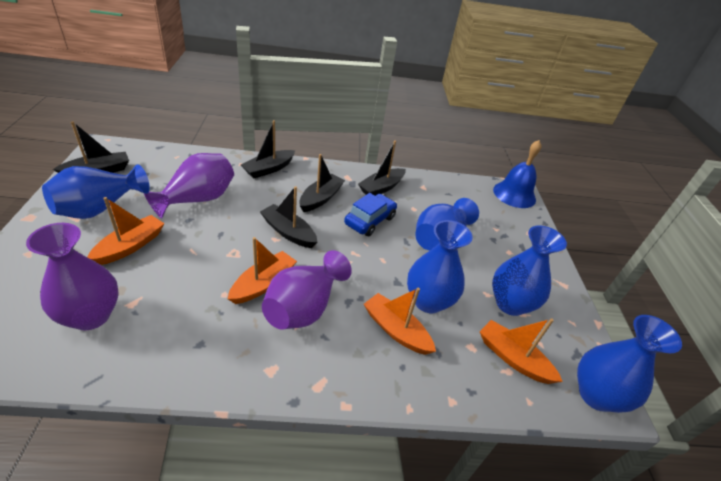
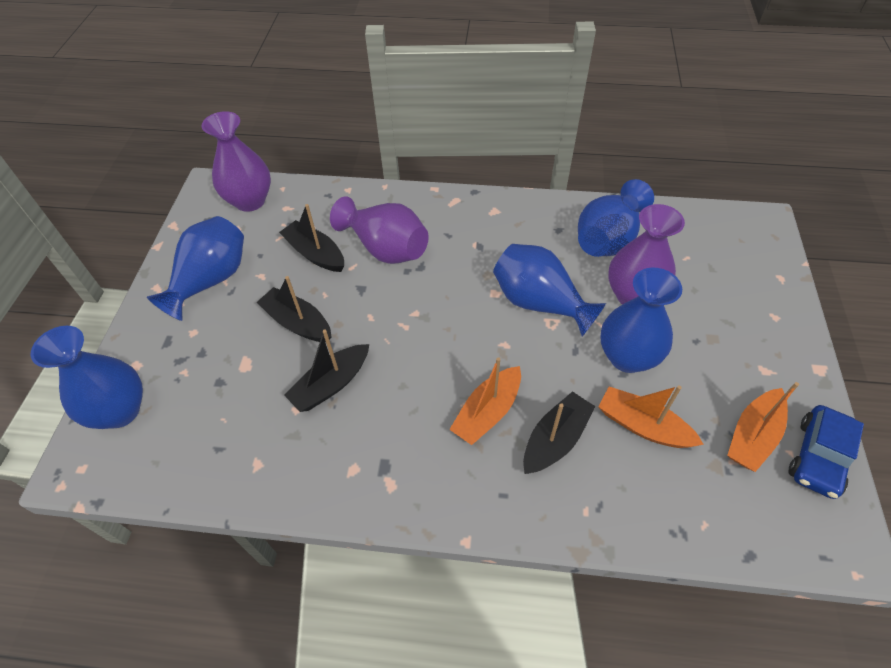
black boat: [53,121,129,173] [241,120,295,178] [260,186,317,248] [299,154,345,212] [358,140,406,195] = 5 -> [256,276,332,342] [279,204,344,272] [284,330,369,412] [523,391,596,474] = 4
blue bell: [493,140,541,208] = 1 -> none = 0
orange boat: [88,197,165,265] [228,237,297,304] [364,288,436,355] [480,318,563,384] = 4 -> [449,357,521,445] [598,385,704,448] [727,382,799,472] = 3

